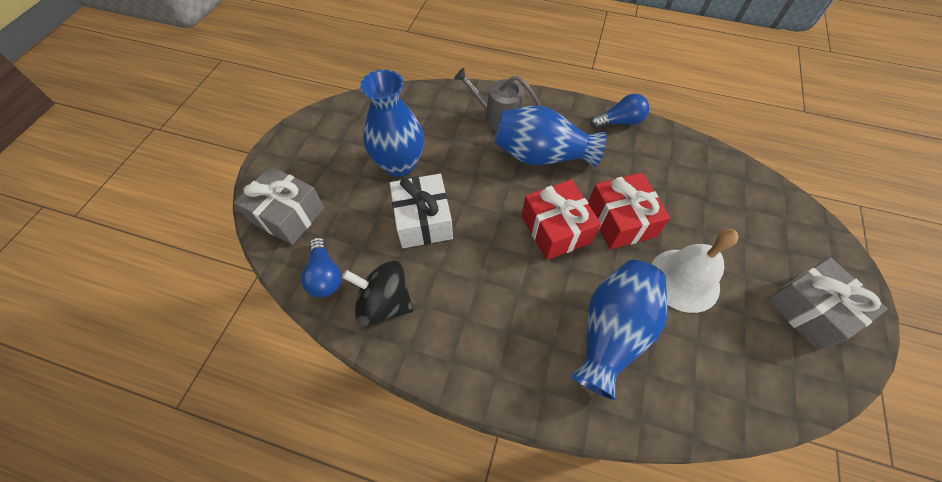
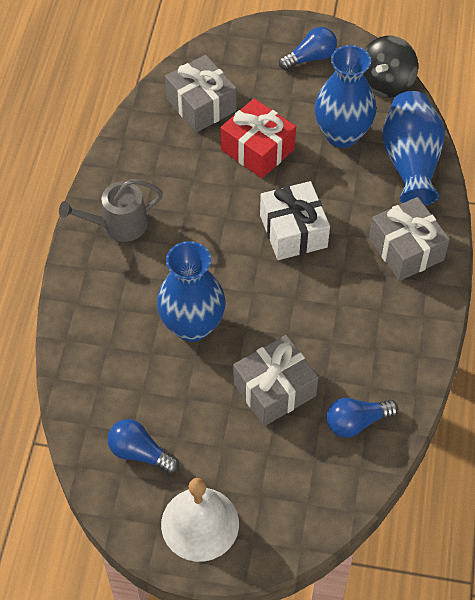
blue light bulb: [301,237,341,297] [590,94,649,129] = 2 -> [107,419,179,474] [279,27,337,70] [326,398,398,438] = 3
grey gift: [234,166,324,245] [767,257,888,351] = 2 -> [165,55,237,132] [233,335,319,426] [369,197,450,281] = 3
red gift: [522,180,601,260] [588,173,670,250] = 2 -> [221,98,296,178] = 1

